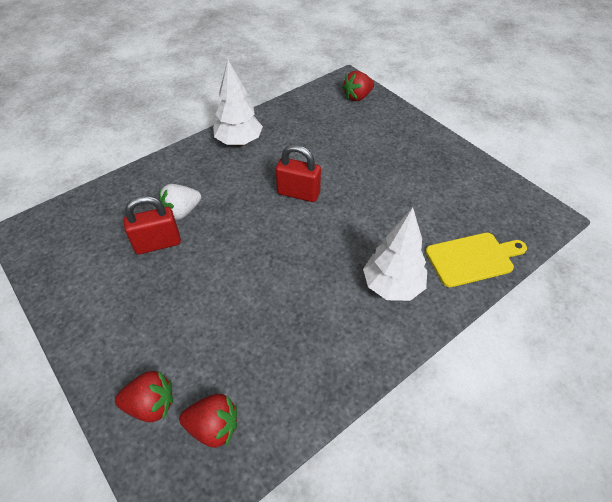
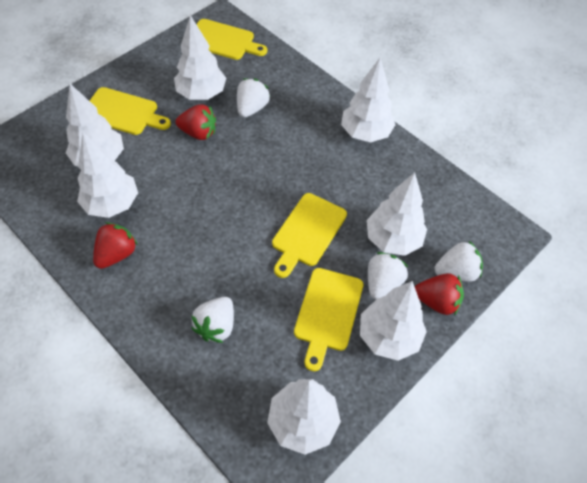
red padlock: [124,196,181,254] [276,145,321,202] = 2 -> none = 0
white strawberry: [159,184,201,220] = 1 -> [192,297,234,343] [237,79,270,118] [368,252,408,300] [434,241,483,282] = 4
white tree: [213,60,263,147] [363,208,427,301] = 2 -> [66,84,124,166] [77,133,138,218] [174,15,226,100] [267,379,341,455] [341,58,395,143] [360,281,427,361] [367,172,427,256] = 7
yellow cutting board: [426,233,527,287] = 1 -> [90,87,171,135] [196,19,267,60] [272,193,347,278] [294,268,363,371] = 4

